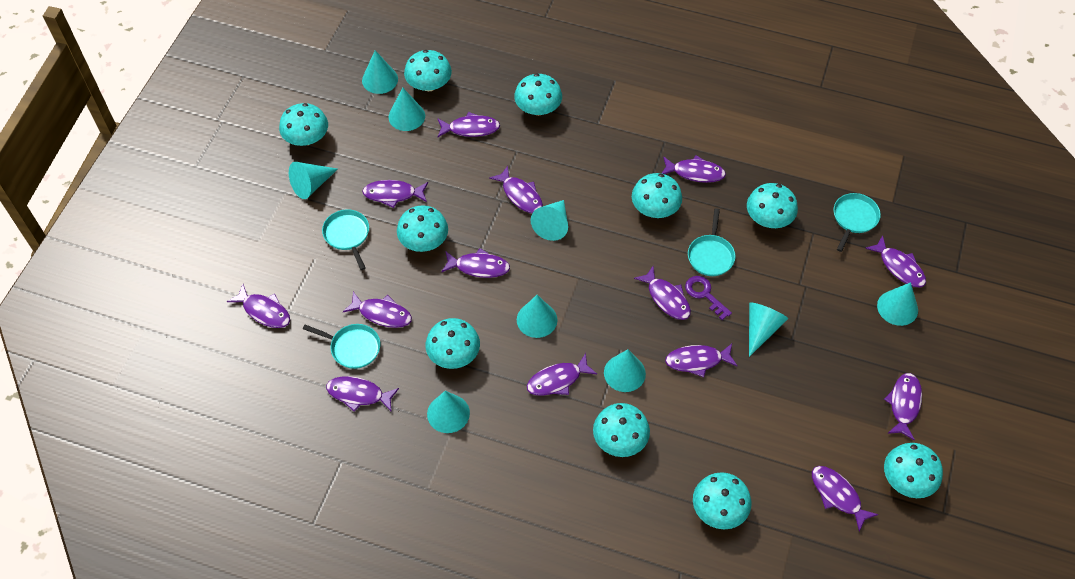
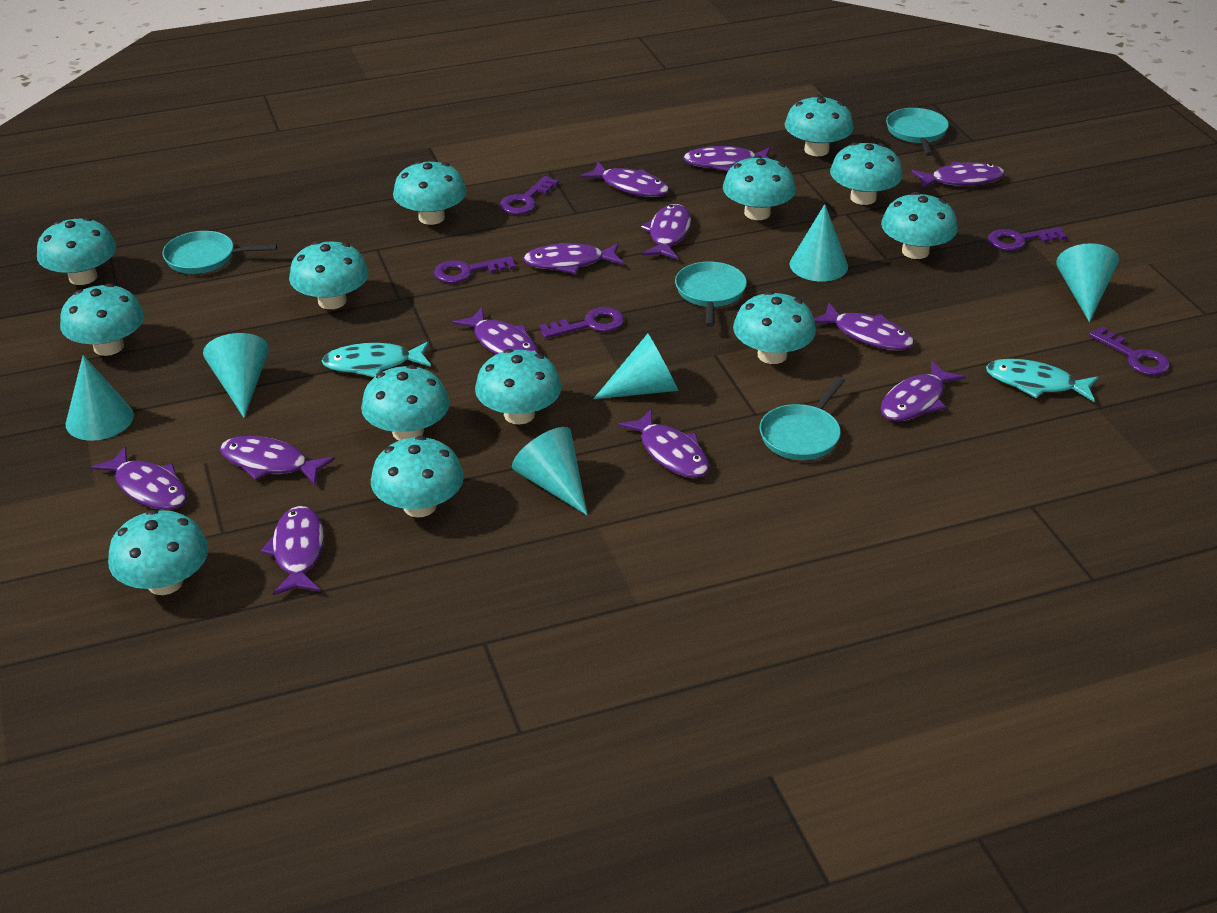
purple fish: [227,284,290,328] [326,376,399,412] [343,292,412,328] [362,180,428,208] [437,112,500,138] [441,248,510,278] [489,166,543,213] [527,353,597,396] [634,266,691,320] [661,155,726,183] [665,344,737,377] [812,466,879,531] [865,235,926,287] [884,373,922,440] = 14 -> [90,446,188,510] [220,436,335,485] [261,506,324,595] [452,308,538,355] [523,243,624,274] [580,162,670,197] [618,409,710,478] [641,204,692,259] [683,146,770,172] [814,303,915,350] [880,361,965,421] [911,162,1005,189] = 12
purple key: [685,276,732,320] = 1 -> [434,256,516,283] [500,176,559,215] [540,307,624,338] [988,227,1067,251] [1089,327,1170,375] = 5
turquoise cone: [289,162,338,199] [362,50,398,94] [389,87,425,131] [427,391,470,433] [517,295,557,338] [531,200,568,241] [604,349,646,392] [749,302,788,357] [877,282,918,326] = 9 -> [66,355,134,441] [203,333,269,418] [512,427,588,515] [593,334,678,399] [790,204,848,282] [1056,243,1119,322] = 6
turquoise fish: none = 0 -> [322,342,431,377] [986,359,1099,402] = 2
turquoise mushroom: [279,103,328,146] [397,205,448,252] [404,50,452,91] [426,318,480,369] [514,73,562,115] [593,403,650,457] [632,173,682,218] [693,472,751,529] [747,183,798,228] [884,443,943,498] = 10 -> [37,217,116,285] [60,283,144,356] [108,510,208,595] [289,241,369,309] [361,365,449,441] [371,436,464,518] [393,161,466,225] [475,349,562,424] [723,155,796,220] [733,291,816,364] [785,95,854,156] [830,142,903,205] [881,192,957,259] = 13

